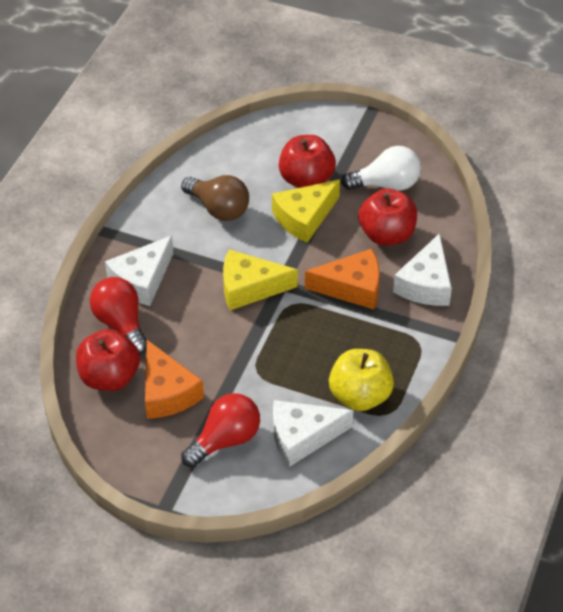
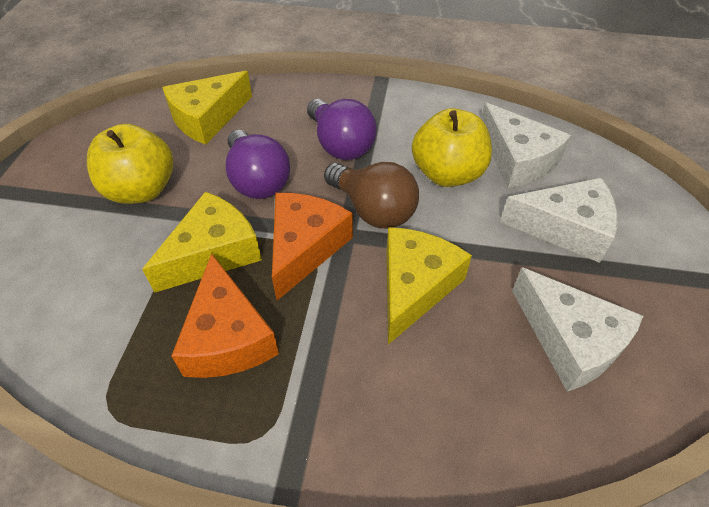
purple light bulb: none = 0 -> [226,130,290,199] [307,99,377,160] = 2
red apple: [76,329,140,391] [279,135,336,188] [358,188,417,246] = 3 -> none = 0
red light bulb: [90,277,147,354] [181,393,260,467] = 2 -> none = 0
white light bulb: [341,146,421,191] = 1 -> none = 0
yellow apple: [329,349,394,411] = 1 -> [87,124,173,204] [412,108,492,187] = 2
yellow cheese: [223,249,298,310] [272,180,340,243] = 2 -> [142,191,262,293] [162,71,252,145] [386,227,472,344] = 3

